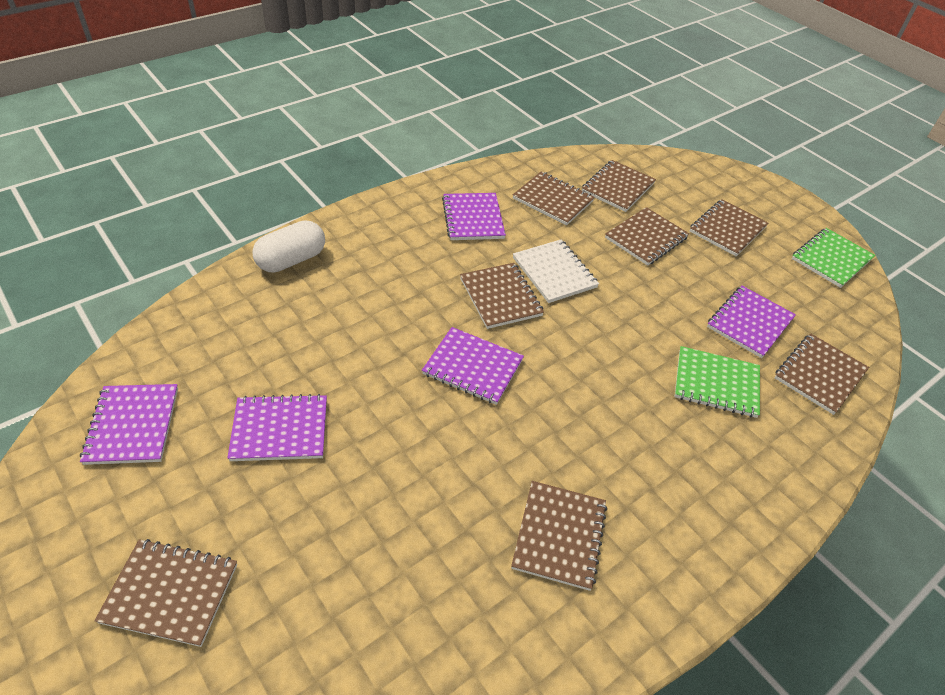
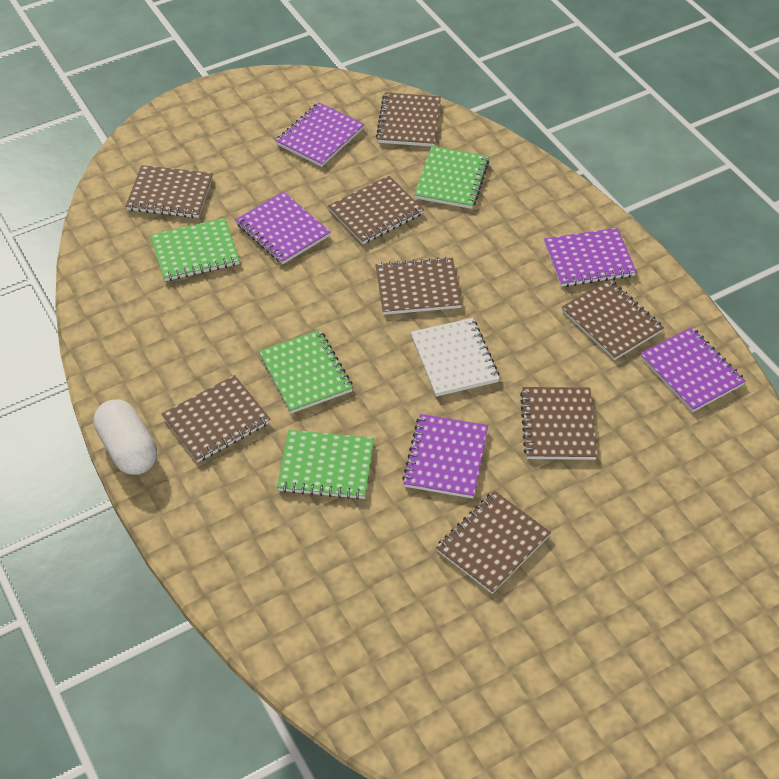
green notebook: [675,346,760,418] [792,228,875,288] = 2 -> [150,218,240,281] [259,330,353,413] [277,430,374,500] [414,146,489,209] = 4

